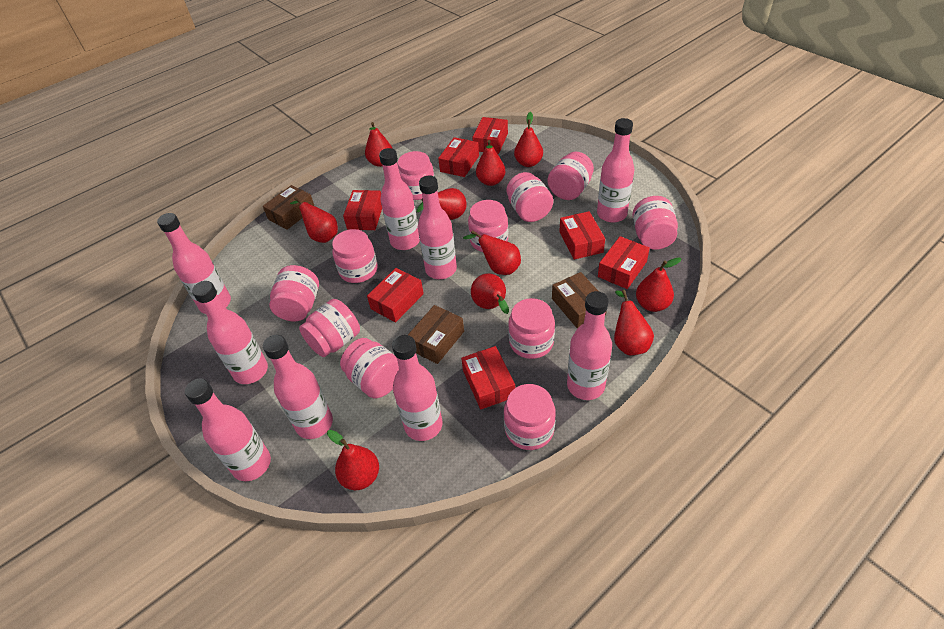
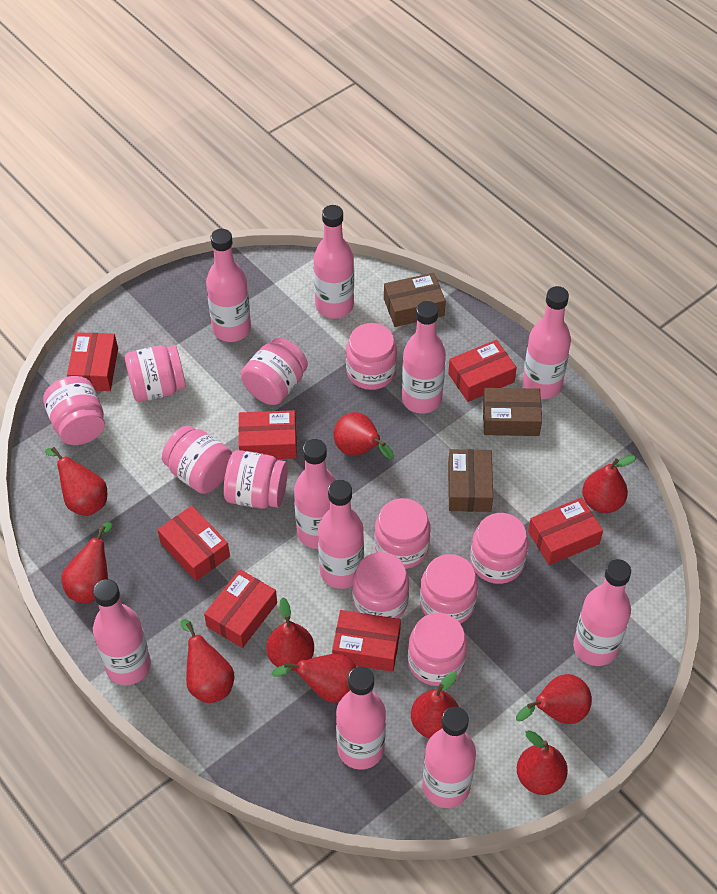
pink bottle: [157,213,231,314] [185,379,271,481] [192,281,268,384] [263,335,333,439] [379,148,420,250] [392,335,443,441] [418,175,457,279] [567,291,612,400] [597,118,635,223] = 9 -> [93,579,151,685] [206,229,251,342] [294,439,336,549] [314,205,354,318] [318,480,364,589] [336,667,386,770] [402,301,446,414] [422,707,476,808] [522,286,571,399] [573,559,631,666] = 10

